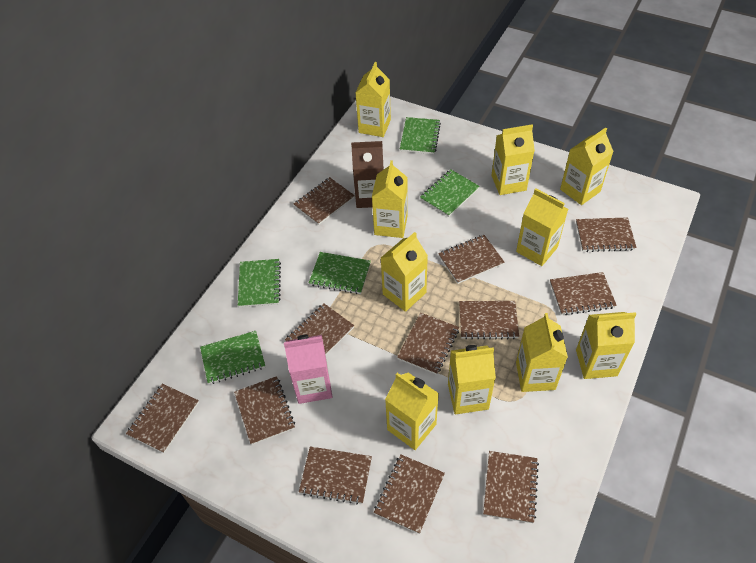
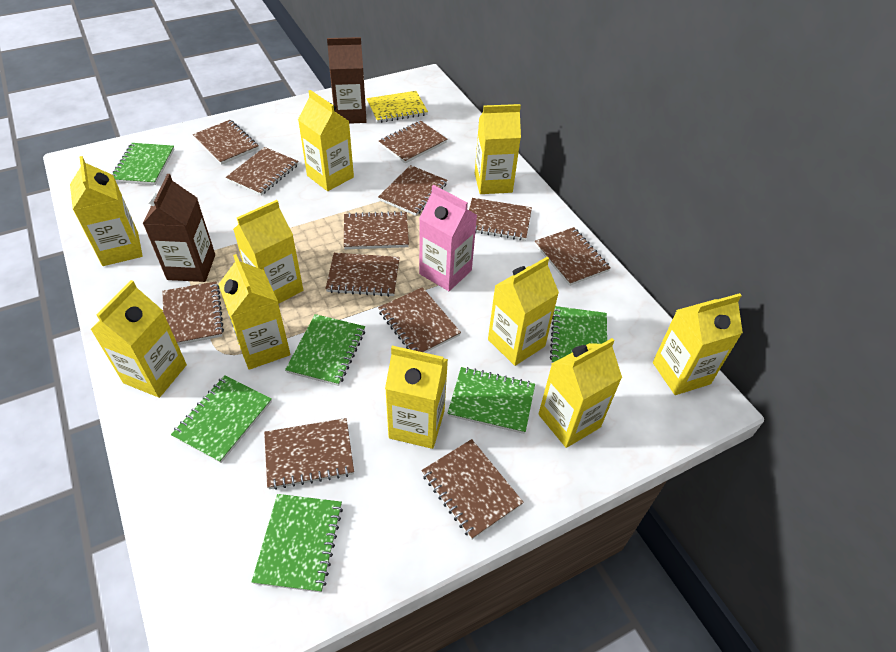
brown carton: [351,141,384,208] = 1 -> [143,174,215,282] [327,37,367,124] = 2
green notebook: [200,331,265,384] [238,259,281,307] [309,252,371,294] [400,117,441,154] [420,169,480,217] = 5 -> [112,143,175,185] [171,375,272,463] [252,494,343,593] [285,314,365,386] [447,367,535,434] [550,306,607,363] = 6
yellow notebook: none = 0 -> [367,91,428,123] = 1

